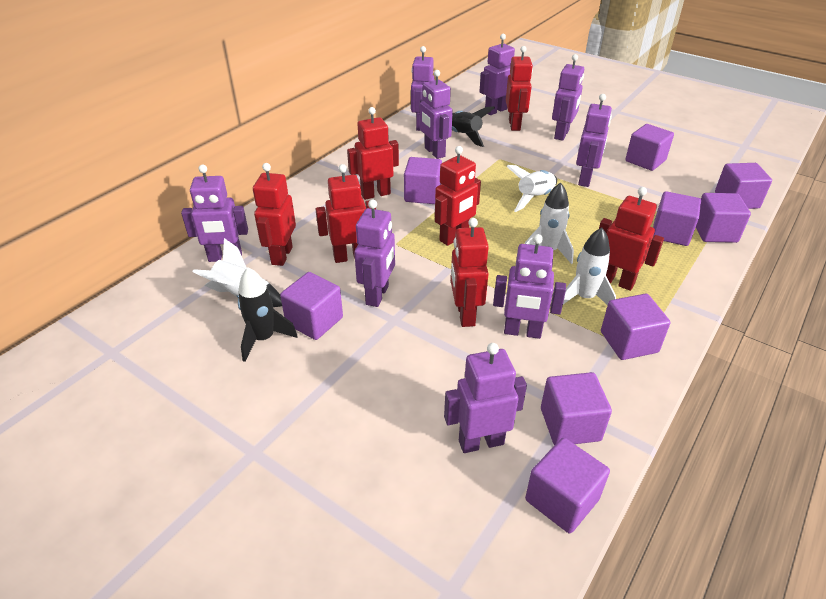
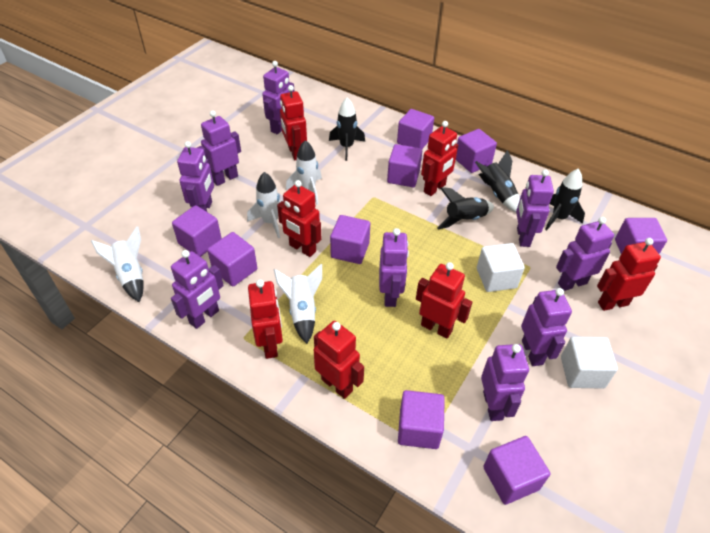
black rocket: [238,267,298,362] [452,106,495,147] = 2 -> [329,97,365,161] [437,187,494,229] [475,150,520,212] [545,168,585,230] = 4
white cube: none = 0 -> [477,243,525,292] [561,336,618,389] = 2

